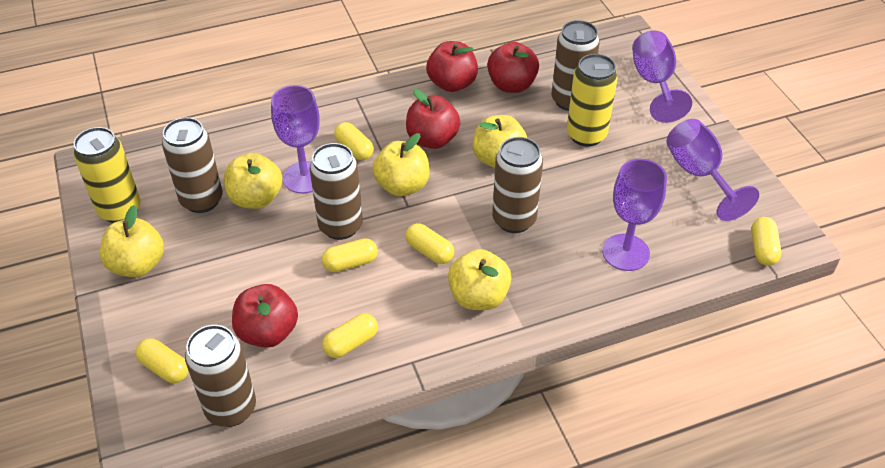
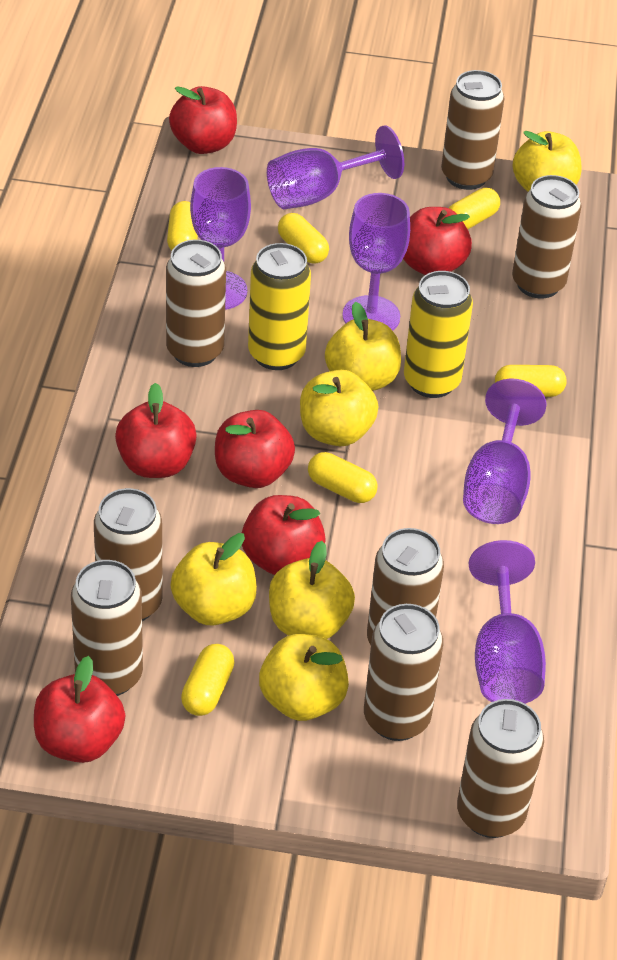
brown can: [162,117,223,213] [185,325,256,427] [310,143,363,240] [492,137,543,233] [551,20,600,111] = 5 -> [71,560,143,696] [94,488,163,621] [166,240,226,367] [364,604,443,741] [367,528,444,645] [441,70,504,190] [457,699,544,838] [512,175,582,299] = 8
purple goblet: [271,85,320,194] [602,159,667,271] [632,31,692,123] [666,119,759,221] = 4 -> [190,167,251,310] [267,125,404,209] [342,193,410,331] [463,379,547,524] [469,540,546,704] = 5
red apple: [232,284,298,348] [406,89,460,149] [426,41,478,92] [487,42,539,93] = 4 -> [34,656,125,763] [115,383,197,478] [169,86,237,154] [215,410,295,488] [242,495,326,575] [403,207,472,275] = 6
yellow apple: [100,205,164,277] [224,153,283,209] [372,133,430,196] [448,249,512,310] [473,115,528,168] = 5 -> [171,533,257,626] [259,634,349,721] [269,541,355,639] [300,370,378,446] [325,302,401,391] [513,131,582,192] = 6

